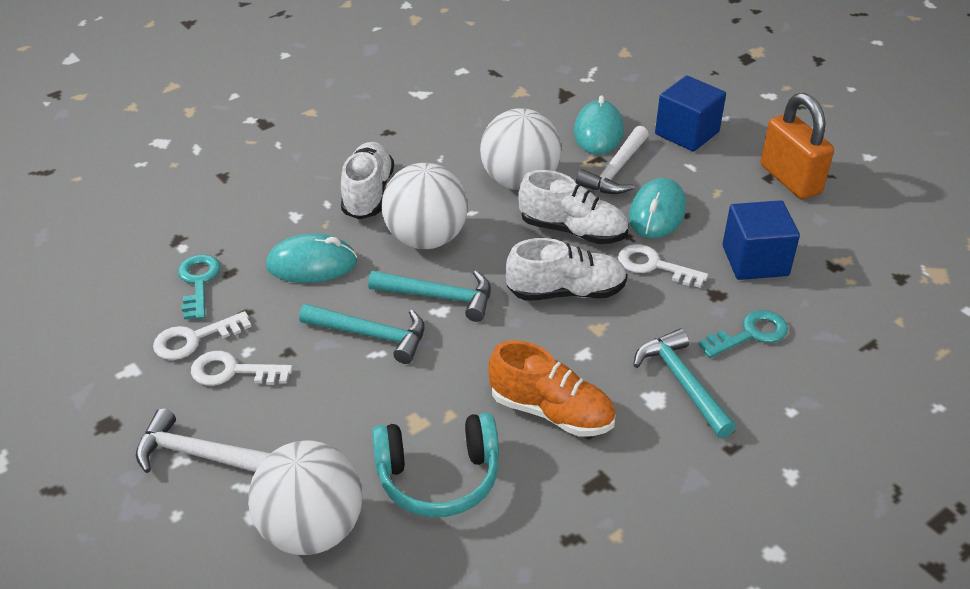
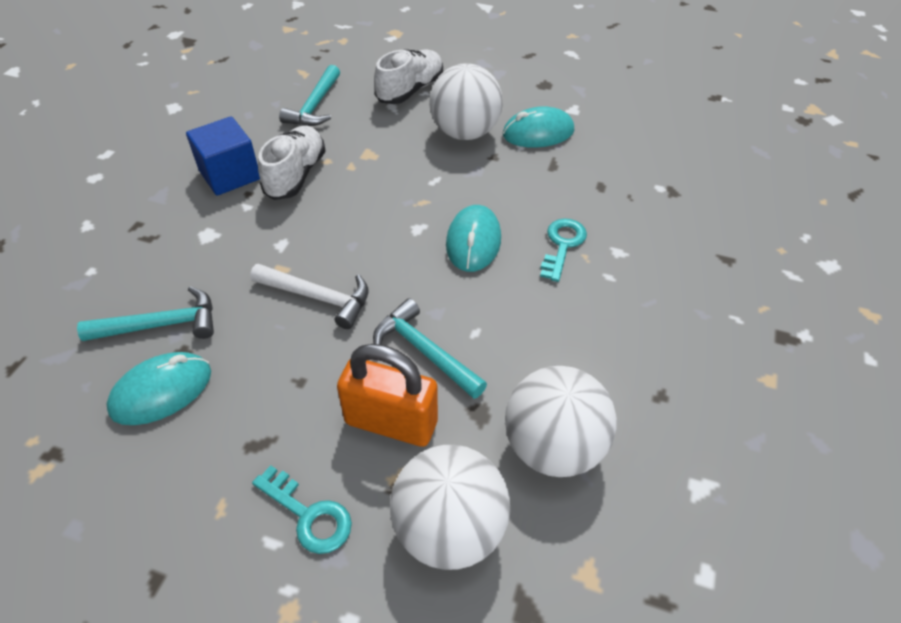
blue cube: [655,76,726,152] [722,200,800,280] = 2 -> [186,116,260,196] = 1
orange shoe: [488,340,616,437] = 1 -> none = 0
turquoise headphones: [372,413,499,517] = 1 -> none = 0
white hammer: [136,408,271,473] [576,126,649,194] = 2 -> [250,264,369,329] = 1
white key: [153,311,252,360] [191,351,293,386] [618,244,708,288] = 3 -> none = 0
white shoe: [341,142,394,219] [505,238,627,301] [518,170,628,244] = 3 -> [258,126,326,200] [374,50,443,104] = 2

